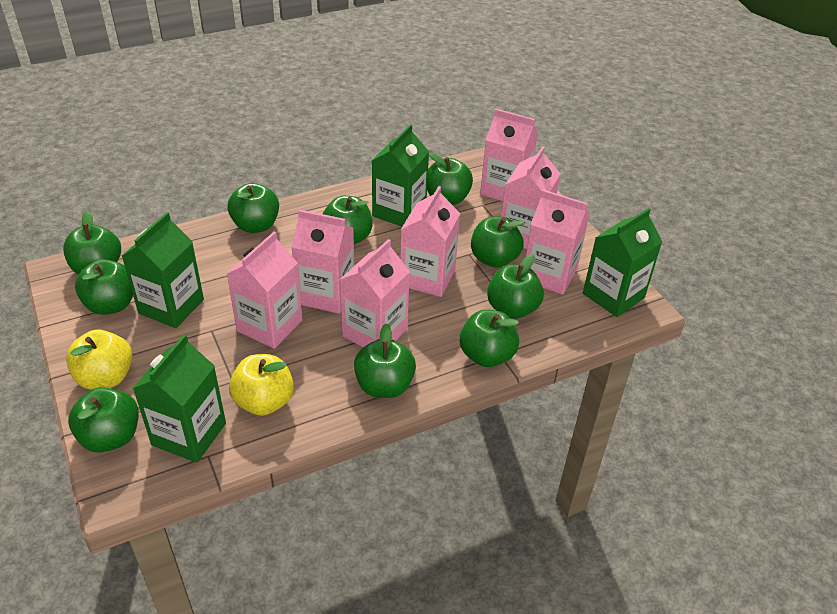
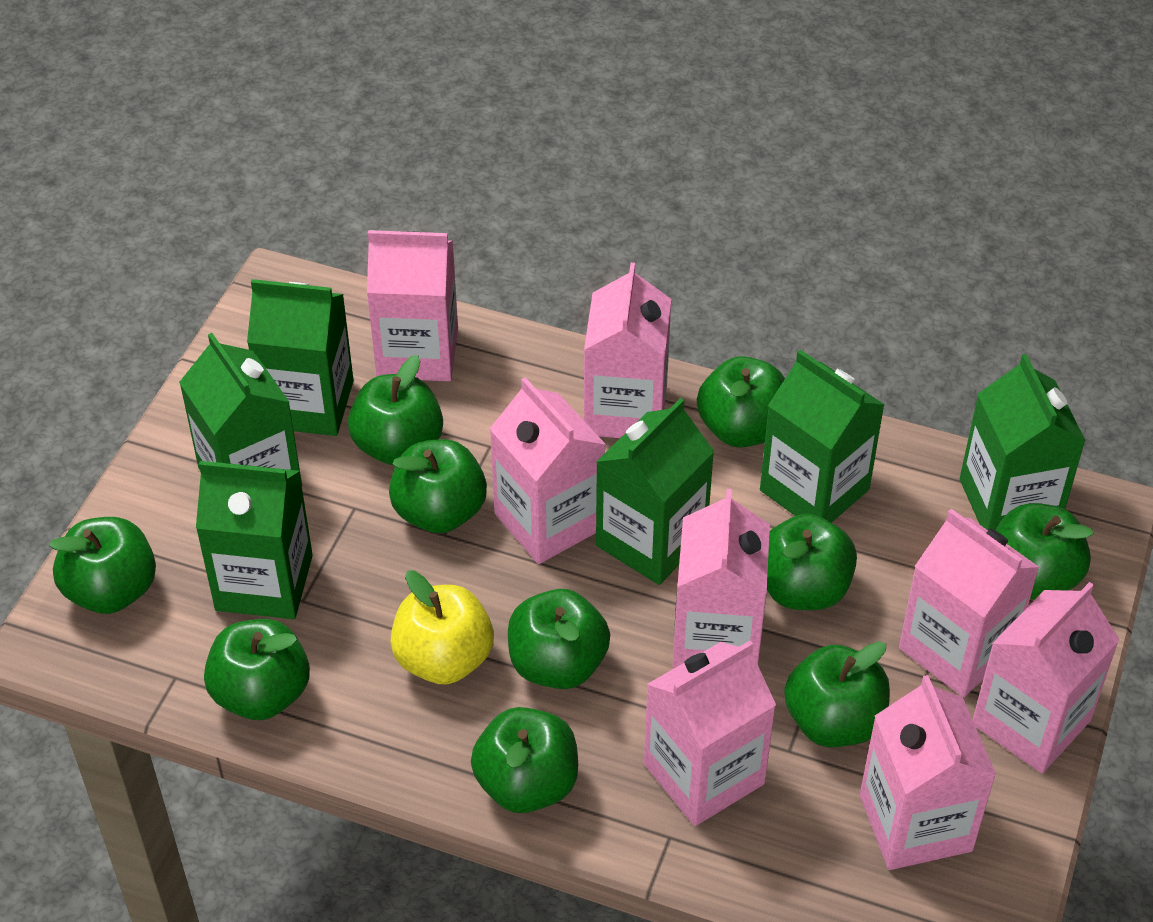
green carton: [122,212,204,328] [133,334,226,463] [372,125,429,227] [583,208,662,317] = 4 -> [179,333,302,485] [196,461,313,619] [247,279,354,436] [596,398,714,585] [760,350,885,523] [960,354,1086,530] = 6
pink carton: [227,232,302,349] [291,210,354,314] [339,239,410,347] [400,186,460,297] [480,109,538,201] [501,146,560,249] [526,190,590,295] = 7 -> [367,230,458,381] [490,377,606,564] [584,263,671,438] [644,641,776,826] [673,489,770,668] [860,675,996,870] [899,509,1040,697] [973,582,1120,773] = 8
yellow apple: [66,330,132,390] [229,354,294,416] = 2 -> [390,570,494,684] = 1

